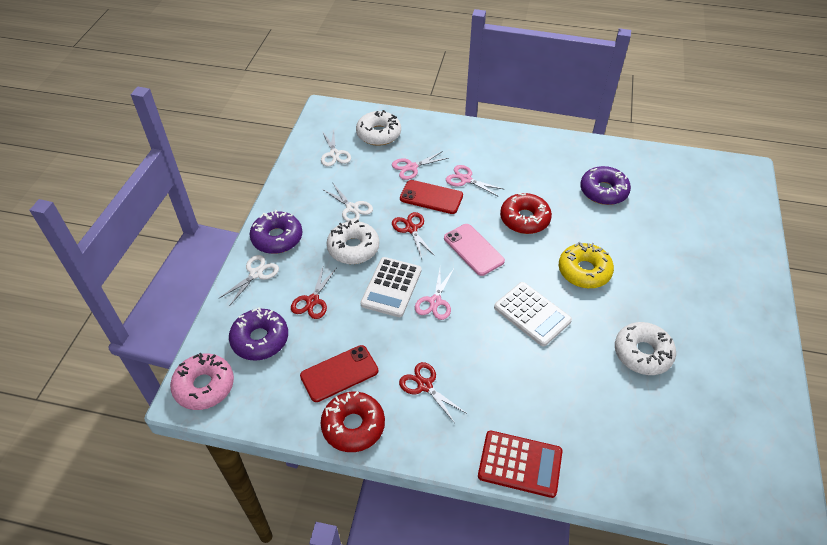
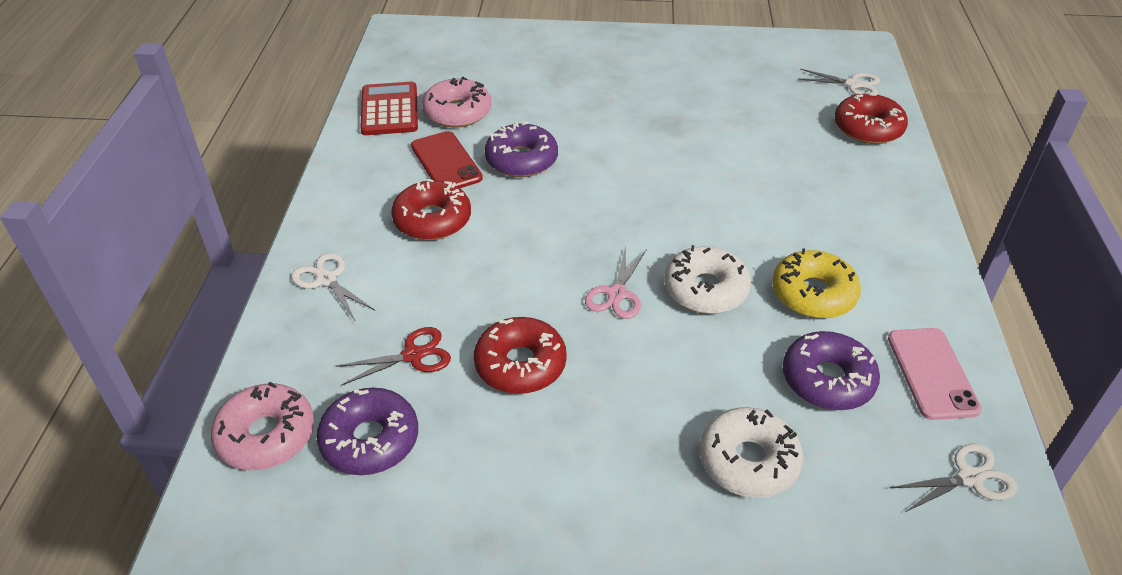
pink donut: [170,353,234,410] = 1 -> [211,382,314,470] [422,77,491,128] = 2
pink scissors: [392,151,448,180] [415,269,454,320] [446,165,505,197] = 3 -> [585,246,647,319] = 1
red donut: [321,391,385,452] [500,193,552,234] = 2 -> [391,178,471,240] [474,317,567,394] [834,92,908,144] = 3
red phone: [300,345,378,402] [400,180,463,214] = 2 -> [411,131,483,188] = 1
red scissors: [291,267,336,319] [392,212,435,259] [399,362,466,423] = 3 -> [336,327,451,386] = 1
white calculator: [360,257,422,317] [494,282,572,346] = 2 -> none = 0
white donut: [327,220,379,264] [356,110,401,146] [615,322,676,375] = 3 -> [664,245,751,314] [699,407,803,498] = 2

